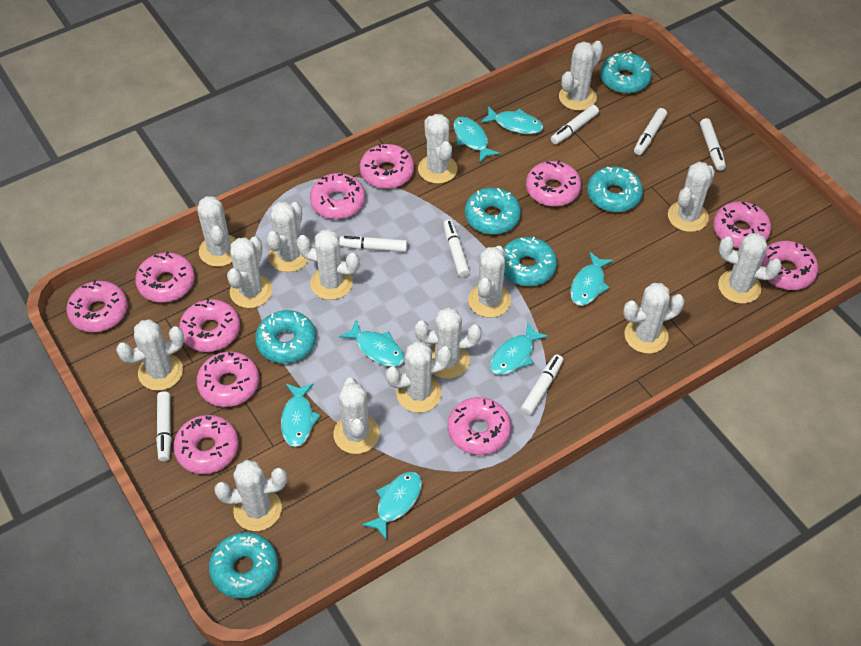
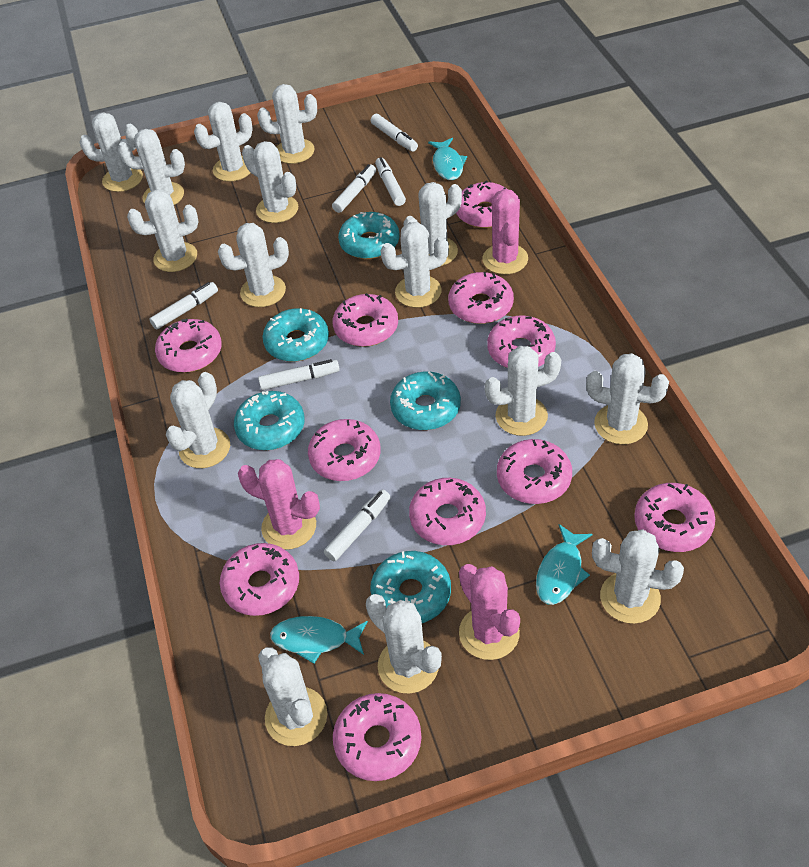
pink cactus: none = 0 -> [238,459,320,550] [459,564,520,660] [482,189,528,275] = 3
turquoise donut: [209,532,278,599] [255,310,316,363] [465,188,521,235] [503,237,557,286] [587,166,643,212] [600,52,652,93] = 6 -> [234,391,305,450] [263,308,329,362] [338,212,400,259] [370,551,451,623] [390,371,461,430] = 5
turquoise fish: [281,383,321,447] [339,320,405,367] [362,472,422,541] [453,117,500,163] [481,106,543,134] [490,322,549,375] [570,252,614,306] = 7 -> [270,616,368,664] [428,138,467,180] [536,524,593,605] = 3
white marker: [156,391,171,461] [339,236,408,252] [443,220,470,277] [521,354,563,416] [551,105,599,145] [634,108,667,155] [700,118,726,171] = 7 -> [150,282,218,329] [258,359,340,390] [324,489,391,562] [332,164,376,213] [371,114,418,152] [375,157,406,206] = 6

